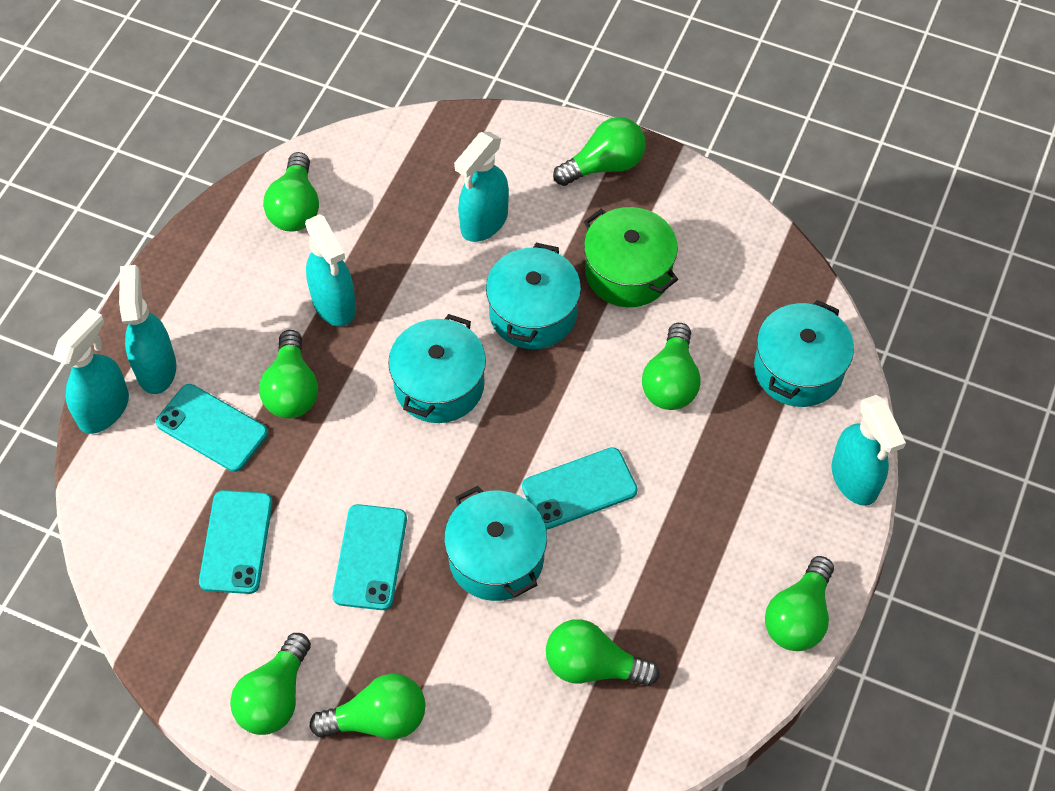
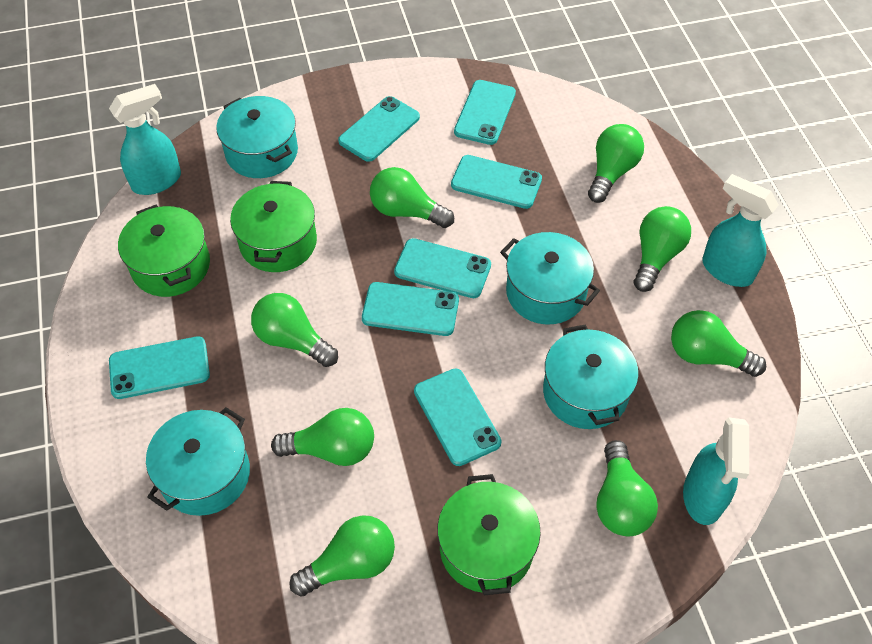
green pot: [584,207,678,307] = 1 -> [118,205,210,297] [230,181,317,272] [437,474,541,595] = 3
turquoise phone: [156,384,268,472] [199,490,273,594] [333,504,407,610] [522,447,638,530] = 4 -> [109,336,210,399] [338,96,420,162] [362,282,459,336] [394,238,491,298] [414,369,502,466] [451,155,542,209] [454,80,516,145] = 7
turquoise spray bottle: [53,308,129,434] [119,265,176,394] [305,214,356,326] [454,132,509,242] [832,395,906,506] = 5 -> [109,84,181,195] [683,417,749,525] [702,174,779,287] = 3

